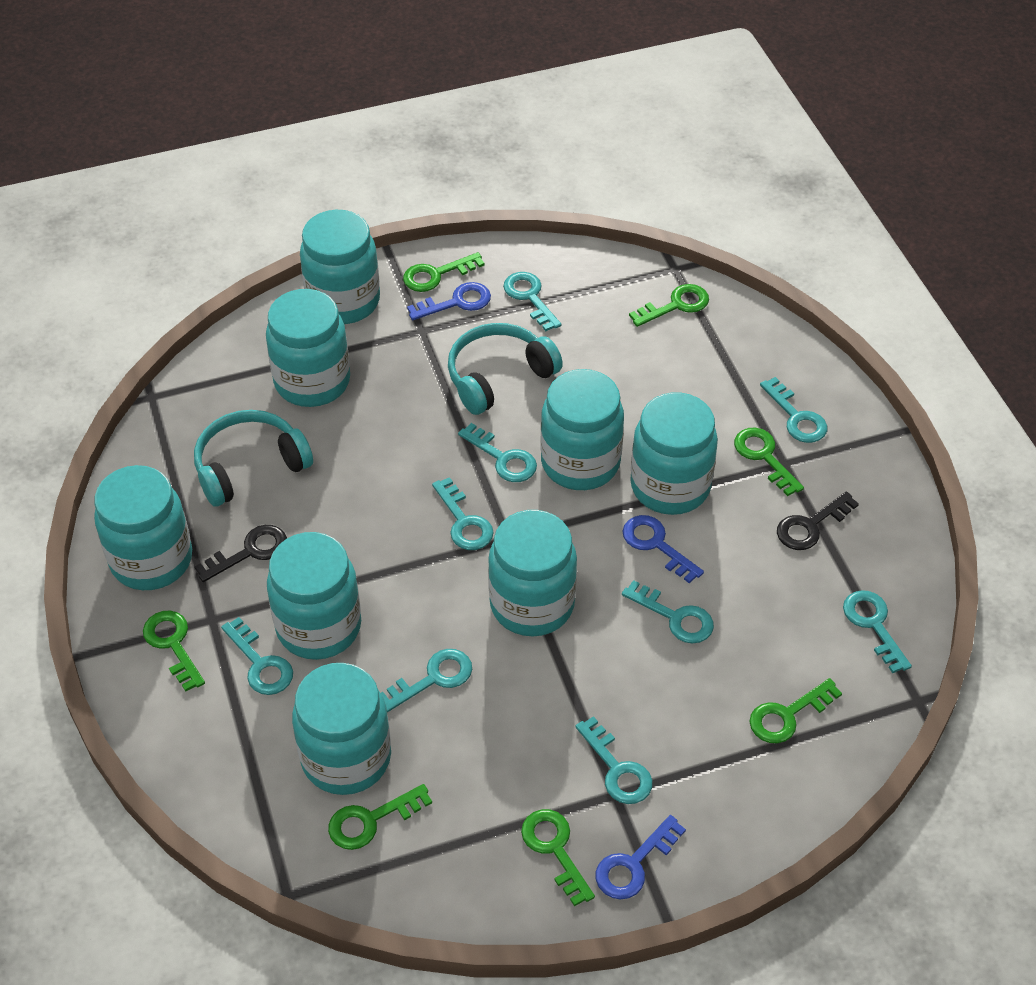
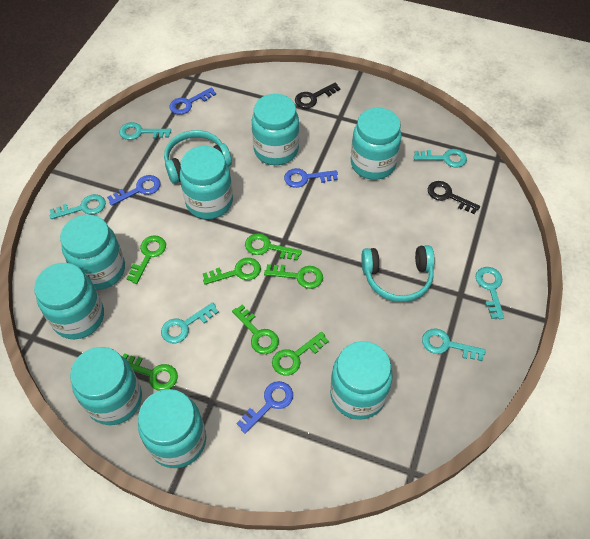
blue key: [407,282,491,320] [596,815,686,899] [622,515,704,583] = 3 -> [107,175,161,206] [169,87,216,115] [237,381,293,434] [284,168,338,188] = 4
turquoise key: [221,617,293,695] [381,649,472,712] [432,477,494,550] [458,423,537,482] [503,272,562,331] [575,716,653,804] [622,580,714,644] [760,377,827,443] [843,590,912,673] = 9 -> [49,194,106,219] [119,122,171,140] [161,302,219,343] [414,149,467,167] [422,328,486,361] [476,267,504,319] = 6

